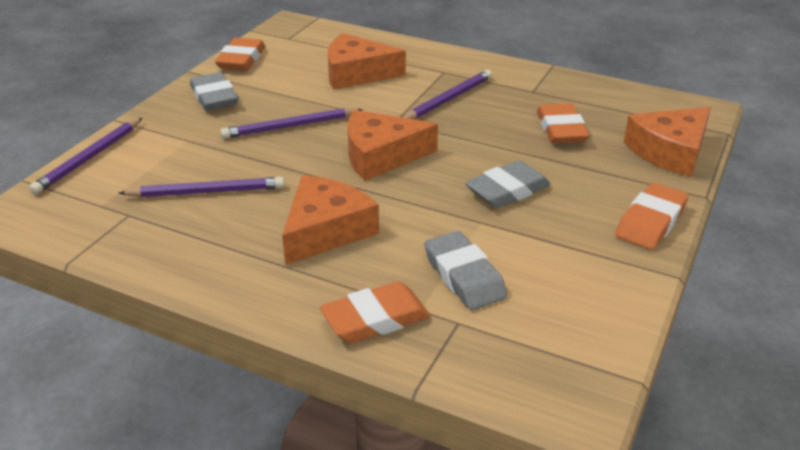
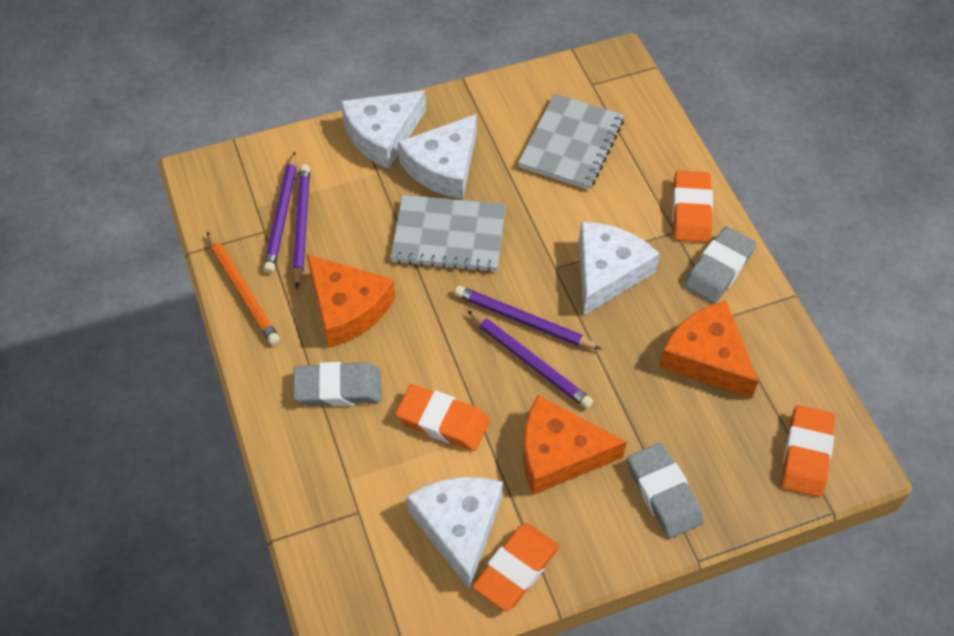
grey notebook: none = 0 -> [391,195,506,272] [518,93,624,190] = 2
orange cheese: [282,175,379,265] [328,33,406,90] [348,110,438,181] [624,107,711,177] = 4 -> [307,255,395,348] [523,395,627,495] [659,301,759,398] = 3
orange pencil: none = 0 -> [207,232,280,346] = 1
white cheese: none = 0 -> [341,90,426,169] [398,114,476,199] [406,477,503,590] [579,222,660,316] = 4

